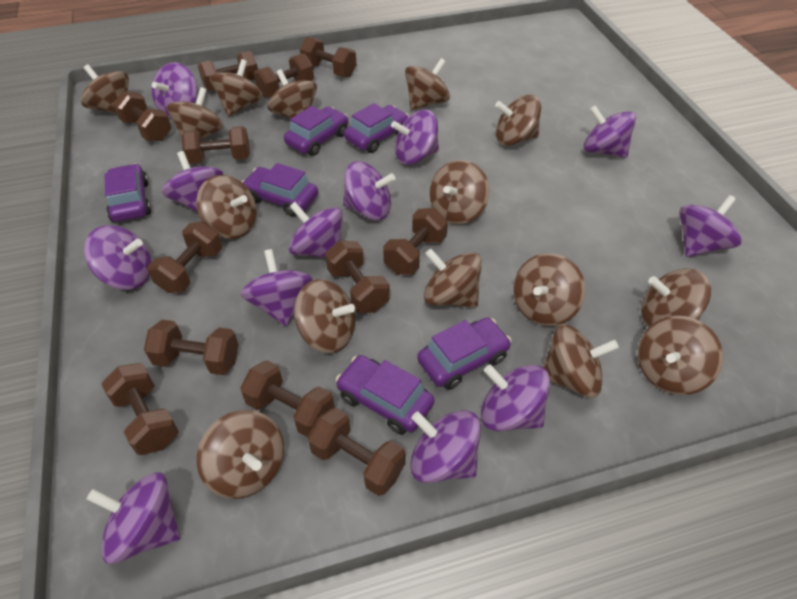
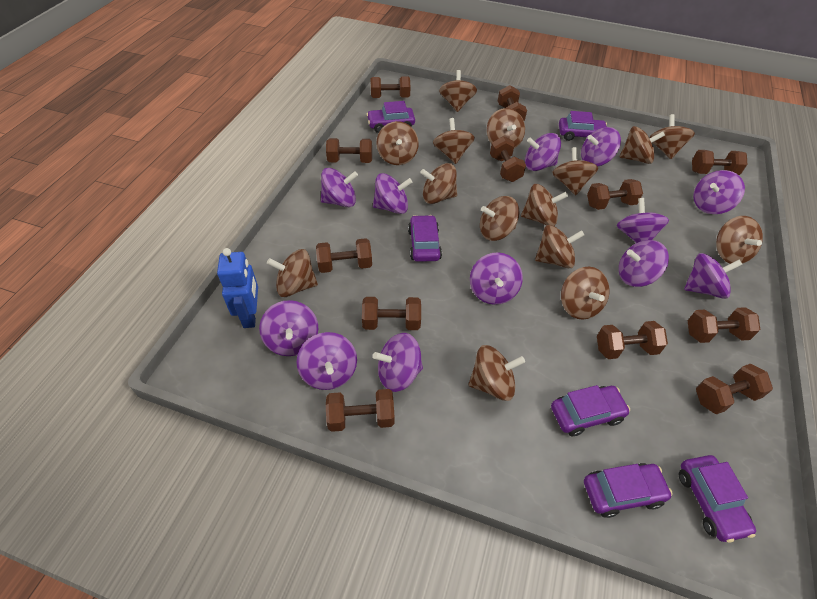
blue robot: none = 0 -> [217,248,258,328] = 1

